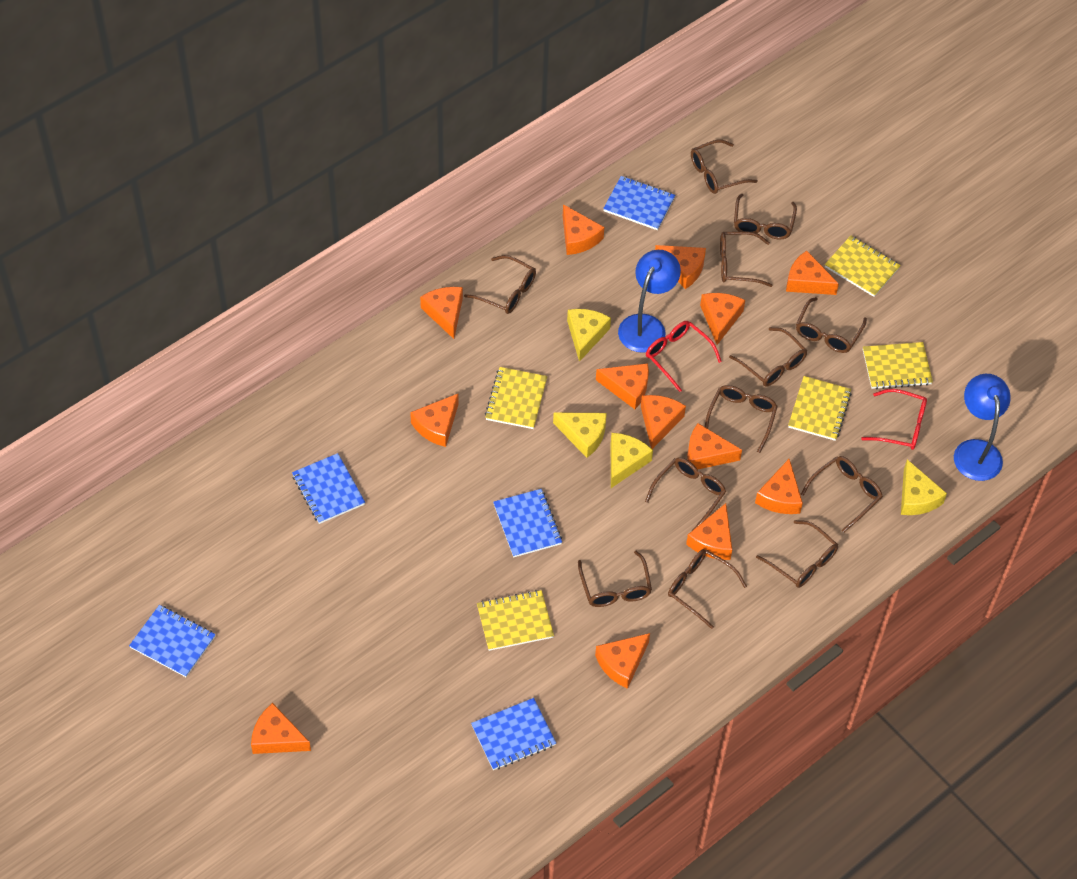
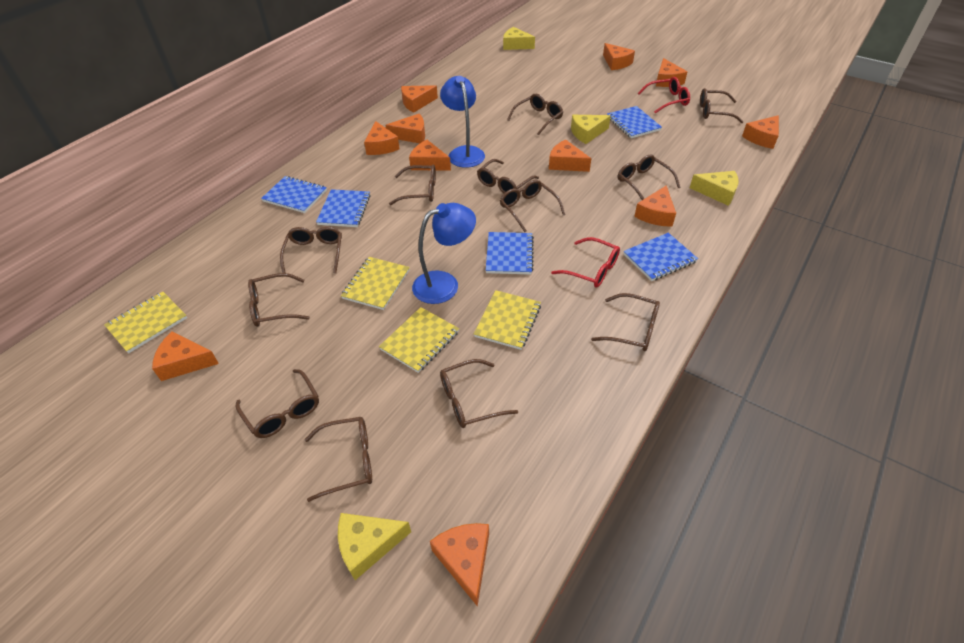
orange cheese: [251,703,311,754] [410,394,459,447] [420,287,463,339] [563,204,604,255] [595,633,650,689] [596,363,649,409] [641,395,686,449] [655,245,706,289] [686,503,732,560] [687,423,742,470] [700,293,745,345] [755,459,803,514] [786,251,839,295] = 13 -> [152,331,219,381] [364,121,400,155] [386,114,425,143] [401,85,438,113] [409,140,451,171] [430,523,489,607] [549,140,591,172] [603,43,635,70] [634,185,676,227] [656,58,687,87] [742,115,779,149] = 11
yellow notebook: [477,590,554,651] [485,367,547,429] [788,376,852,441] [825,235,901,297] [863,342,933,389] = 5 -> [104,292,187,353] [341,257,410,310] [379,307,459,373] [474,290,541,350] = 4

